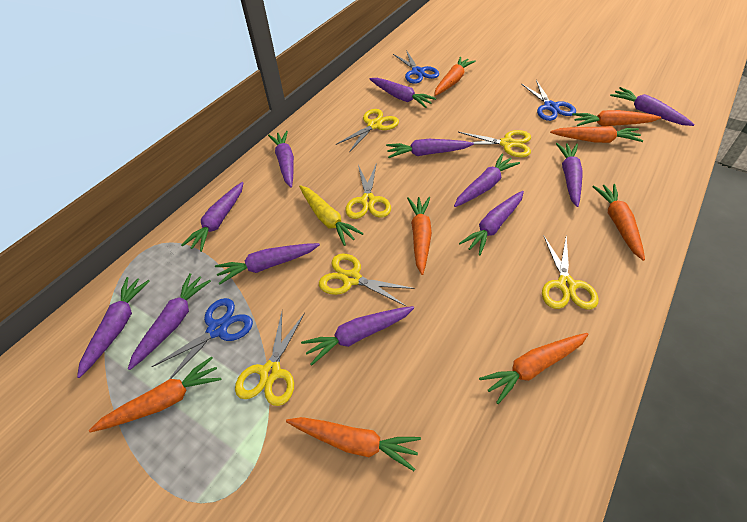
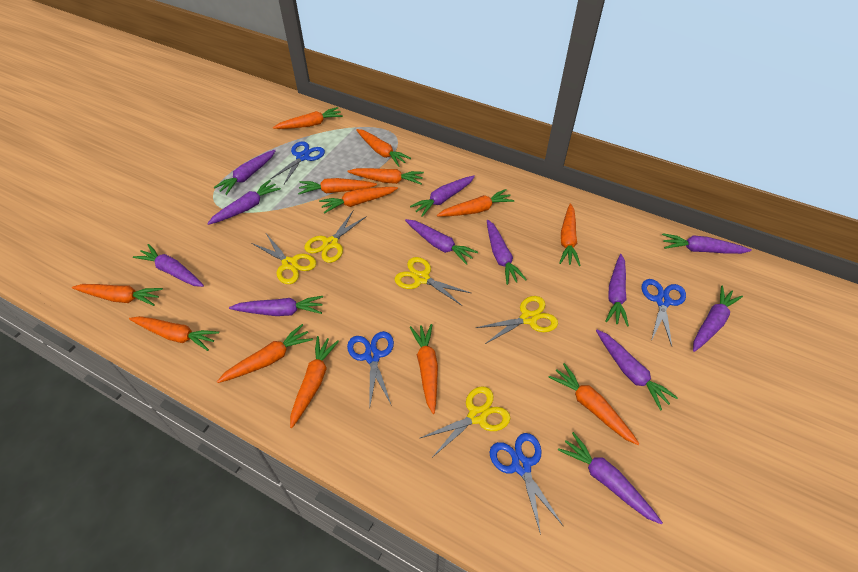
blue scissors: [152,298,253,379] [393,50,439,84] [521,80,576,121] = 3 -> [271,141,325,184] [347,331,394,409] [490,433,563,535] [642,279,686,346] = 4
orange carrot: [89,356,221,433] [286,417,421,471] [407,197,432,275] [434,57,476,96] [479,333,589,404] [550,126,643,143] [572,110,661,127] [592,184,645,261] = 8 -> [72,284,163,306] [129,316,219,351] [217,324,313,383] [273,107,343,129] [290,336,339,428] [298,178,377,194] [319,187,398,214] [347,168,424,184] [356,129,411,167] [410,324,438,414] [437,189,514,217] [549,363,640,445] [559,204,581,266] = 13
yellow carrot: [299,185,364,246] = 1 -> none = 0
yellow scissors: [235,312,305,406] [319,254,415,306] [336,109,399,152] [346,163,391,219] [458,130,531,157] [542,235,599,309] = 6 -> [252,234,316,284] [304,211,367,263] [395,257,471,306] [420,386,510,457] [476,296,558,345] = 5

